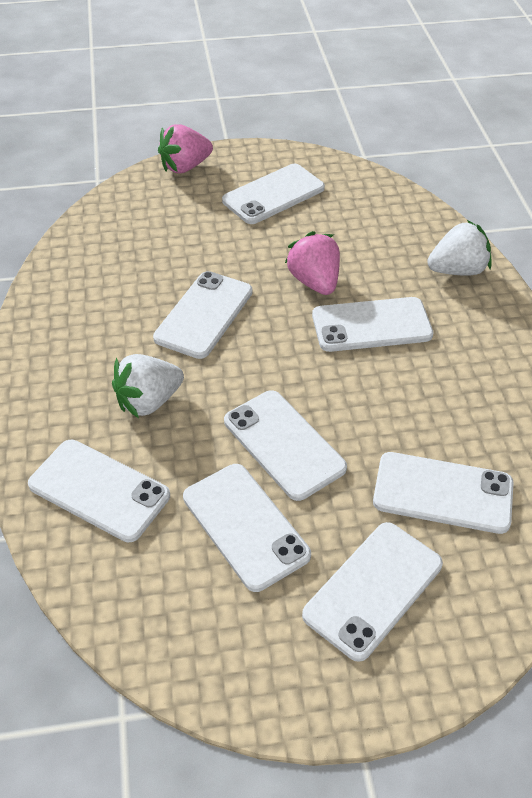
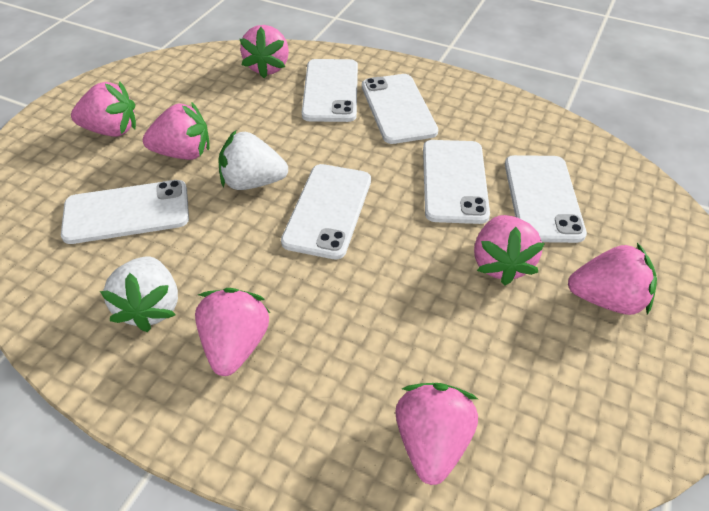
pink strawberry: [158,124,213,173] [285,231,340,295] = 2 -> [71,81,136,137] [143,102,210,160] [195,288,270,376] [240,25,289,78] [395,383,478,485] [474,215,545,285] [568,243,657,315] = 7
white phone: [28,440,170,542] [153,271,253,359] [183,464,311,592] [222,164,325,224] [224,390,347,501] [302,522,443,662] [312,297,433,352] [373,452,514,534] = 8 -> [61,180,189,244] [281,164,371,259] [302,59,358,122] [362,74,438,144] [423,140,490,224] [505,155,587,243] = 6

